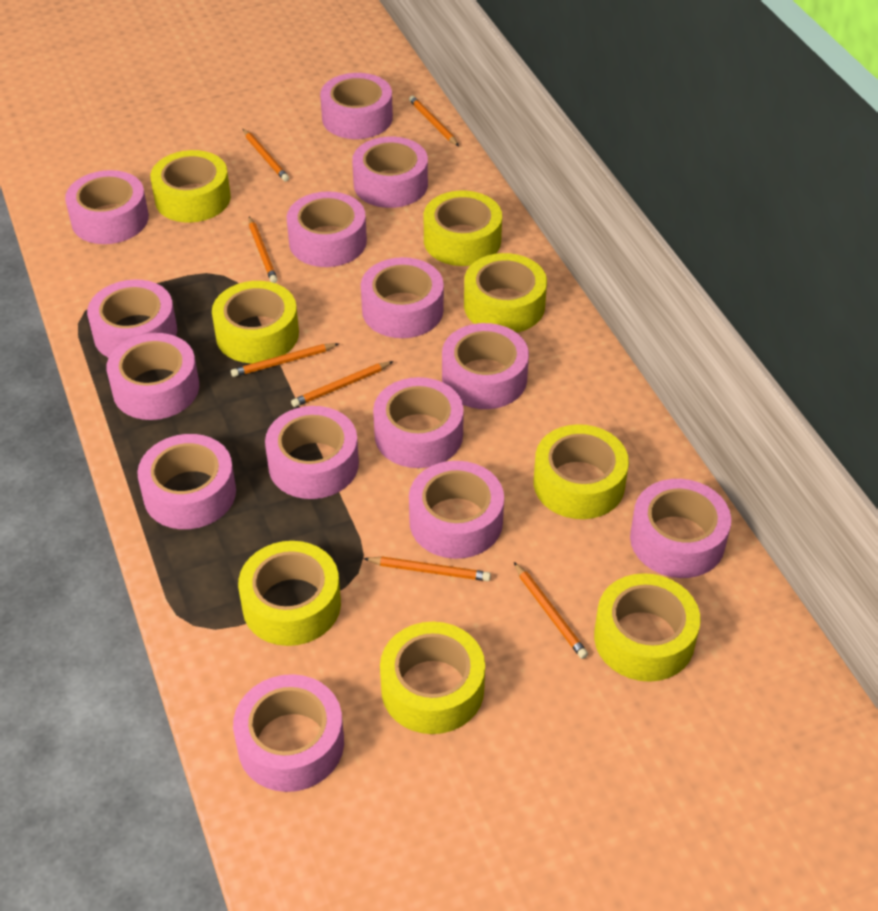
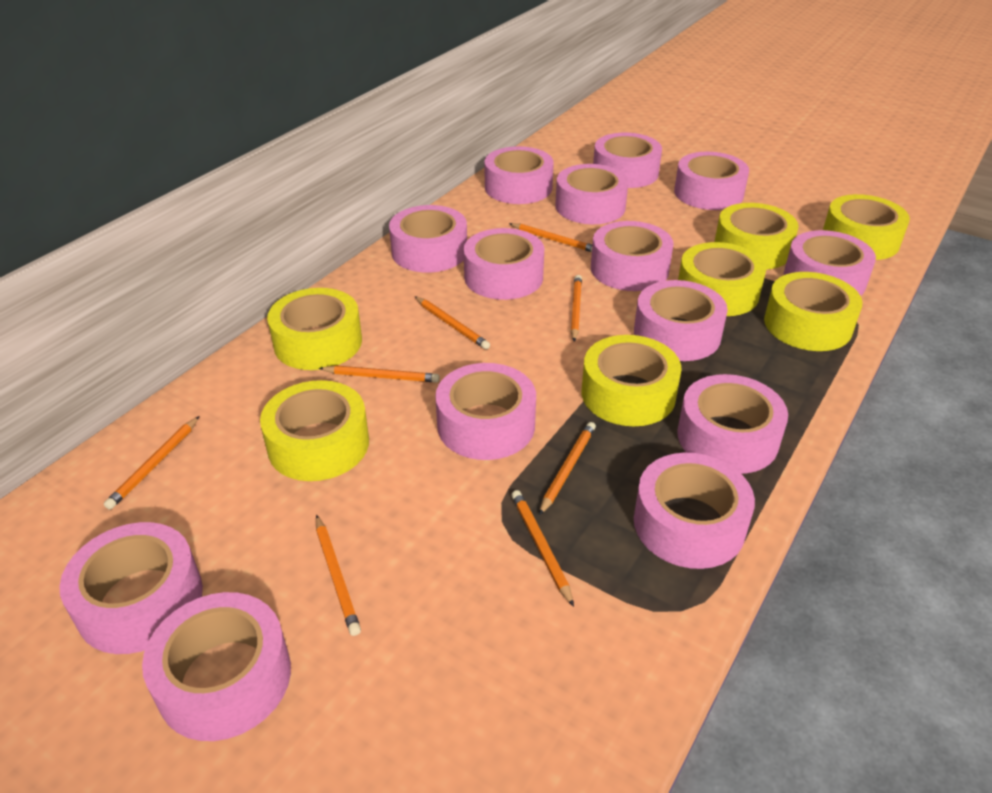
orange pencil: [231,343,339,377] [243,129,289,182] [249,217,278,283] [291,361,393,407] [363,557,491,581] [409,95,459,146] [514,562,588,659] = 7 -> [104,416,199,510] [316,515,361,636] [319,365,439,383] [415,296,490,349] [509,223,592,252] [511,490,574,607] [539,422,596,515] [571,275,582,342] = 8
yellow tape: [150,150,231,223] [212,281,299,363] [238,541,341,646] [380,622,485,734] [424,191,502,266] [464,253,547,333] [533,424,629,519] [594,573,701,682] = 8 -> [260,380,369,481] [267,288,362,370] [581,335,682,426] [678,242,766,316] [714,203,799,270] [764,272,863,351] [823,194,910,260] = 7

